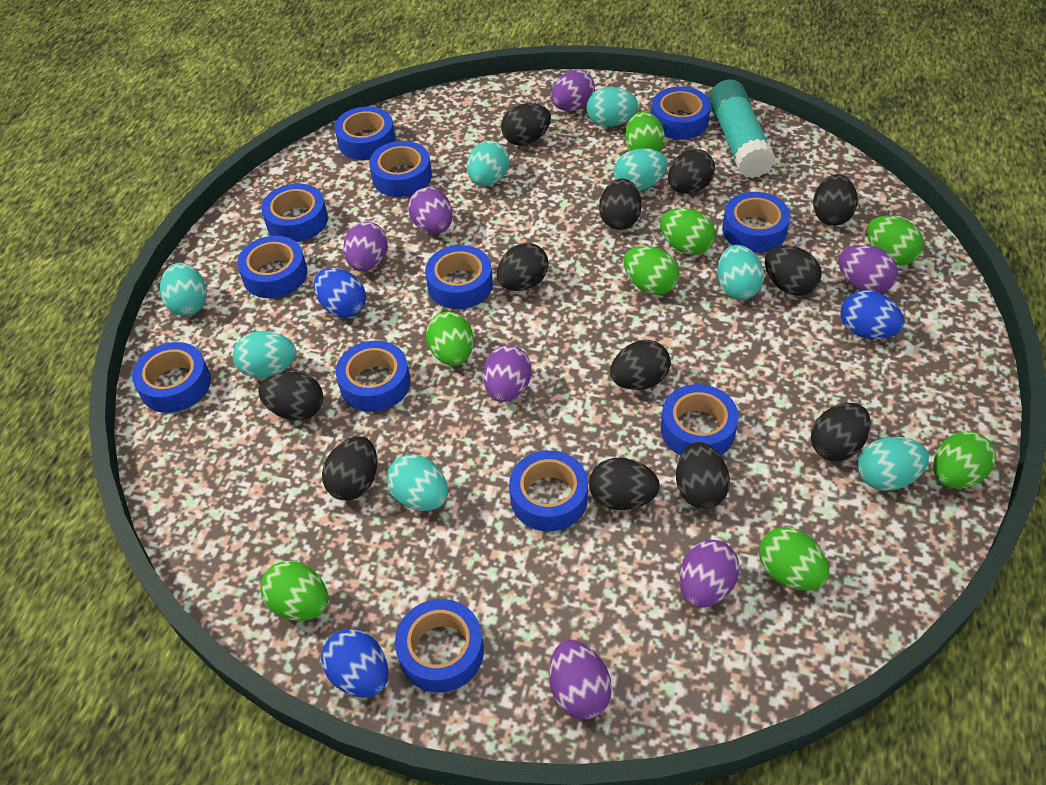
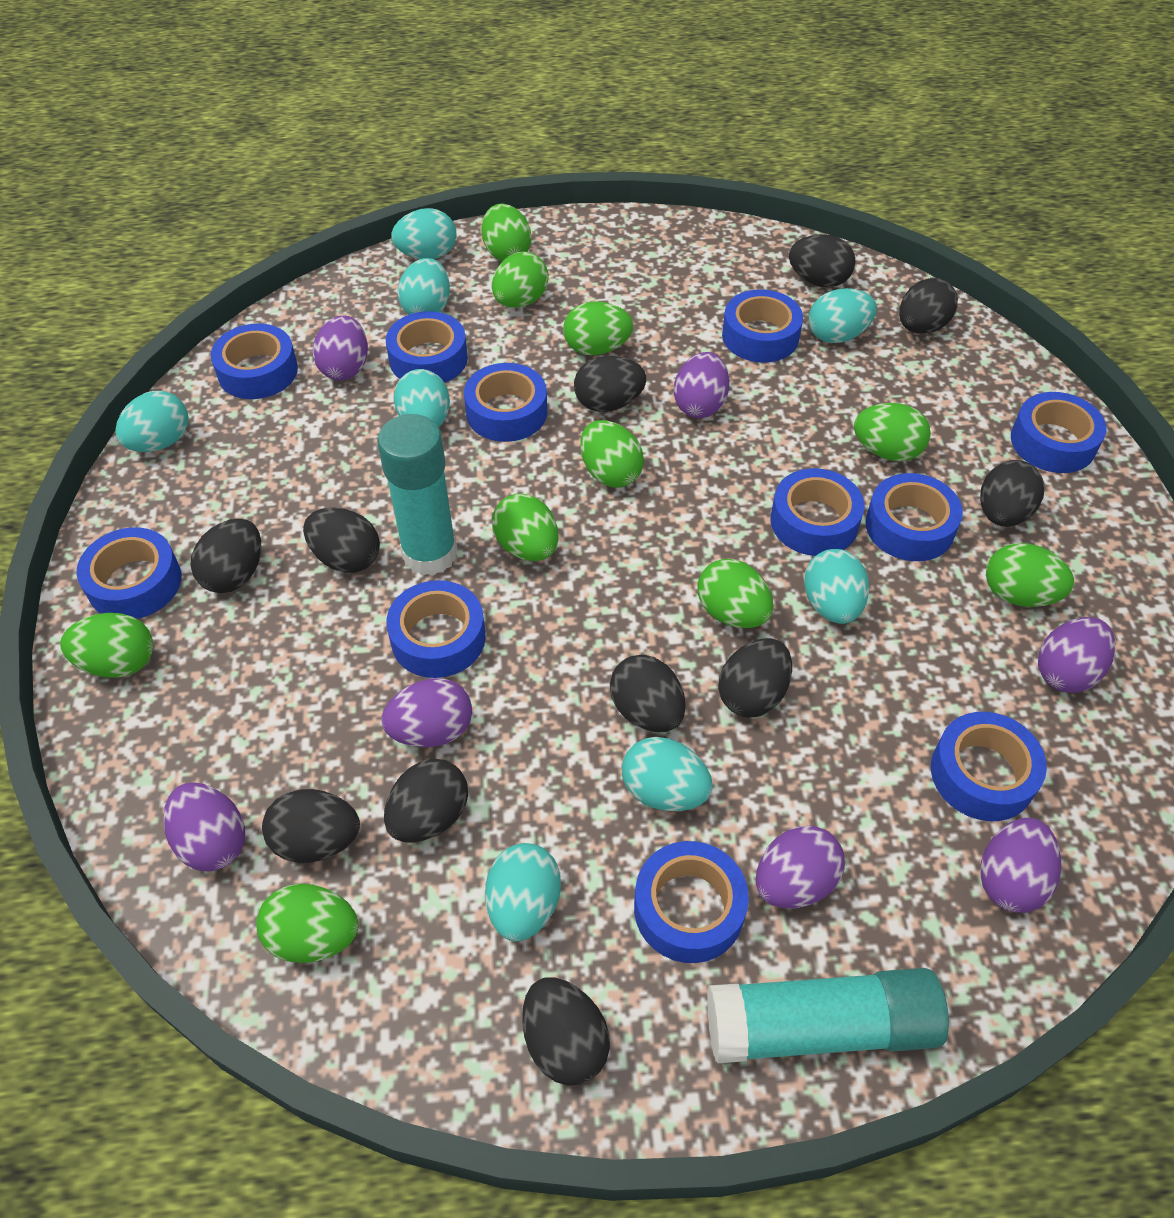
black egg: [258,371,323,420] [322,436,377,501] [497,243,548,291] [501,103,551,146] [589,458,660,510] [599,179,642,230] [610,340,671,390] [668,149,715,194] [676,442,730,509] [765,246,822,296] [811,403,871,462] [813,174,858,226] = 12 -> [190,518,261,593] [262,789,360,863] [303,507,380,573] [384,759,468,842] [522,978,610,1085] [574,356,646,412] [610,655,685,732] [718,638,792,718] [789,234,856,287] [899,278,958,334] [980,460,1044,527] = 11
blue egg: [314,268,366,318] [321,629,388,697] [841,290,904,339] = 3 -> none = 0
blue tape: [132,342,211,413] [237,236,307,298] [261,183,328,242] [334,107,395,160] [336,341,410,412] [369,141,432,197] [395,599,484,693] [425,245,493,309] [509,450,588,531] [651,86,711,140] [661,384,739,455] [722,192,790,253] = 12 -> [76,527,182,619] [211,323,298,399] [386,311,468,383] [386,580,486,678] [464,363,547,442] [634,841,749,963] [722,289,803,363] [770,468,864,556] [866,473,963,561] [931,712,1047,821] [1011,392,1107,473] = 11
green egg: [260,561,328,621] [426,312,474,366] [624,246,679,295] [625,112,665,152] [660,208,715,255] [759,527,829,591] [867,216,924,265] [933,431,996,488] = 8 -> [60,613,153,678] [256,884,359,963] [481,204,531,261] [492,252,549,308] [492,493,559,561] [563,301,633,355] [580,420,644,488] [698,559,773,628] [854,403,931,461] [986,543,1074,607] = 10
turquoise glue stick: [709,79,775,178] = 1 -> [377,414,457,576] [707,968,949,1063] = 2

